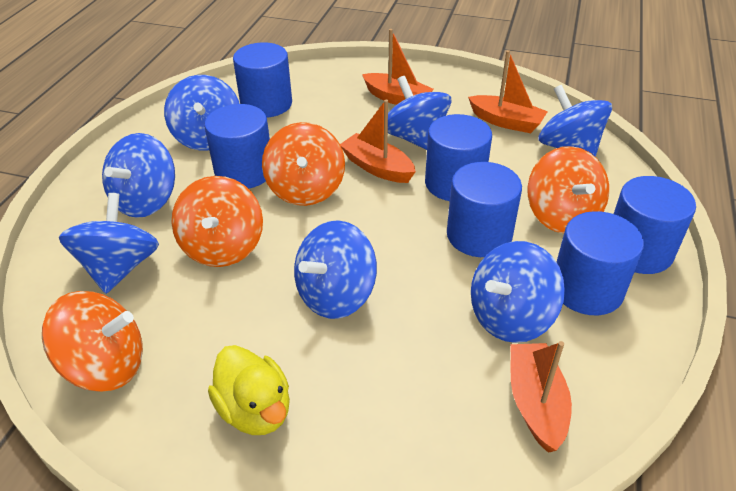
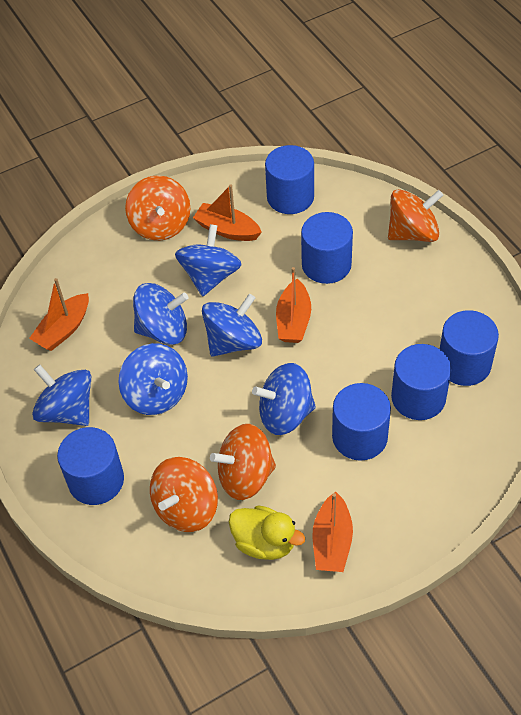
blue spinning top: [59,193,159,294] [102,133,175,218] [164,75,239,150] [294,220,377,319] [388,76,451,150] [471,241,565,343] [538,85,612,157] = 7 -> [32,365,91,426] [118,343,188,415] [133,283,188,345] [175,224,242,297] [202,294,262,357] [252,363,316,435] = 6

